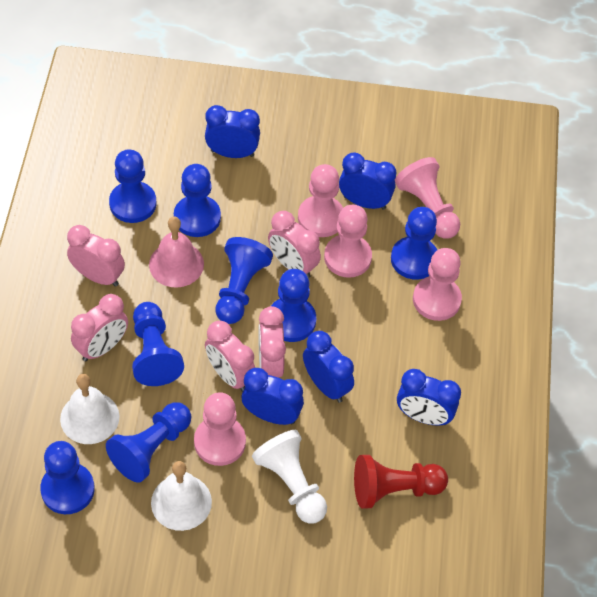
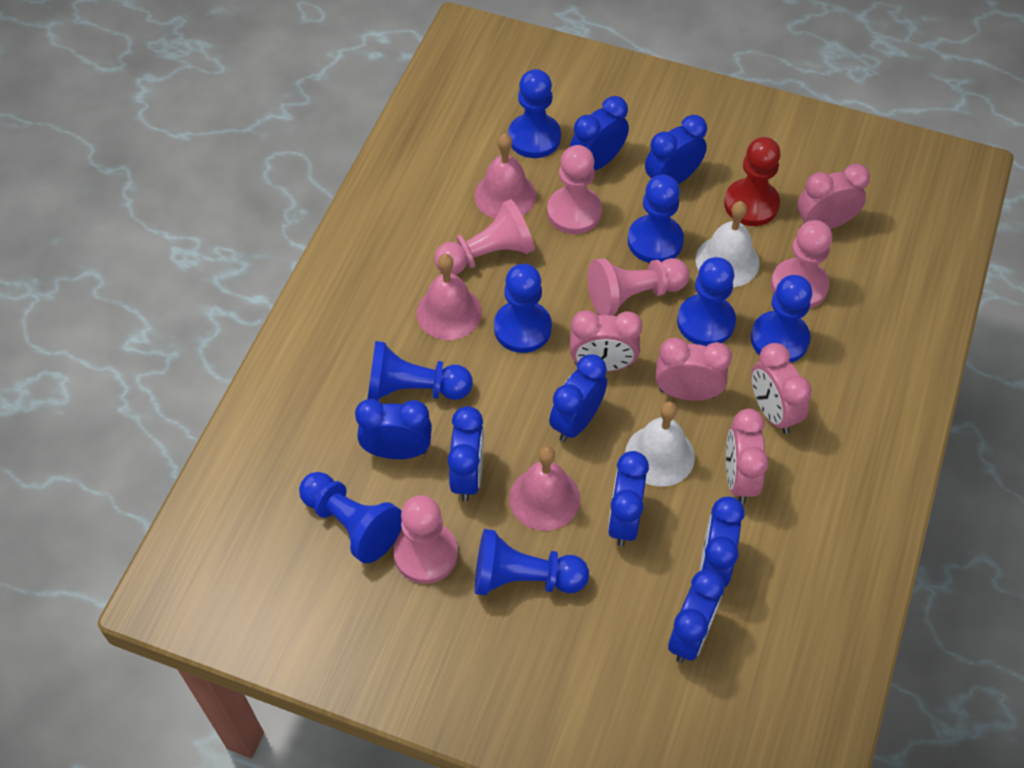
blue clock: [205,105,260,158] [242,368,304,425] [303,331,354,403] [339,153,397,210] [397,369,461,425] = 5 -> [355,399,432,459] [448,406,484,502] [549,354,607,442] [570,96,629,171] [608,451,649,546] [645,115,707,184] [668,569,725,663] [699,497,744,587] = 8
pink bell: [149,217,204,288] = 1 -> [417,254,482,340] [474,134,536,219] [509,446,580,531] = 3
white pawn: [252,430,327,523] = 1 -> none = 0

